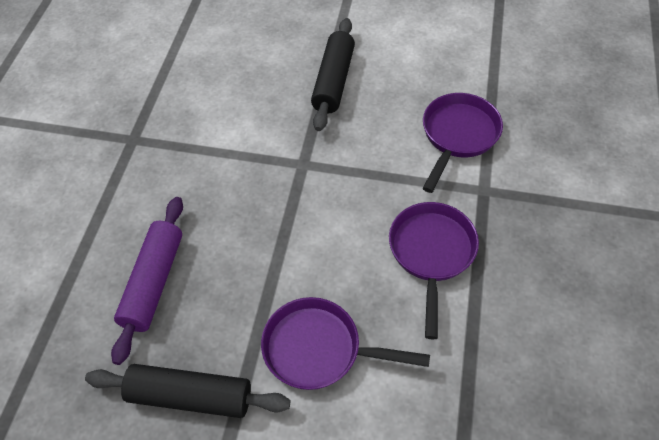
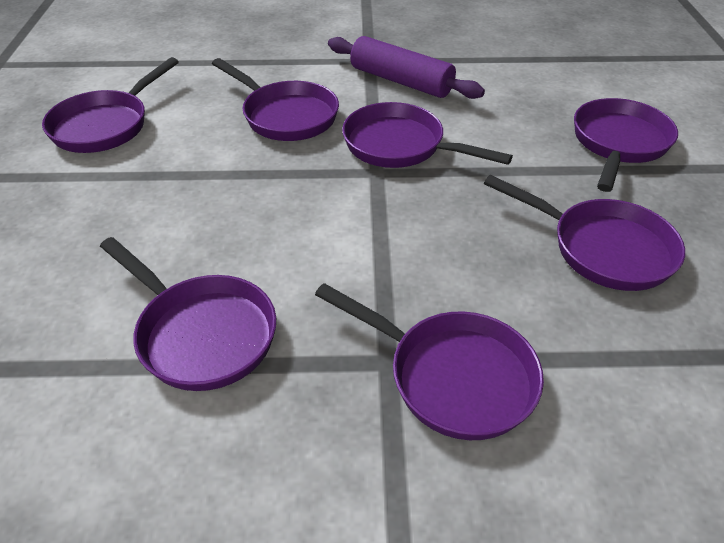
black rolling pin: [85,364,290,418] [311,18,355,131] = 2 -> none = 0
purple pan: [261,297,430,390] [389,202,479,339] [423,93,503,193] = 3 -> [42,57,179,153] [100,237,276,391] [212,58,339,141] [315,283,544,440] [342,102,513,168] [484,175,685,291] [574,98,678,192] = 7

